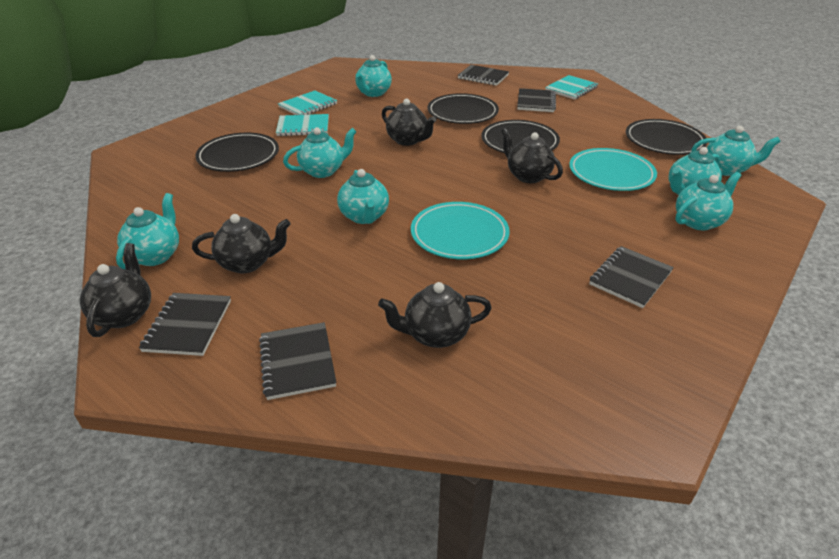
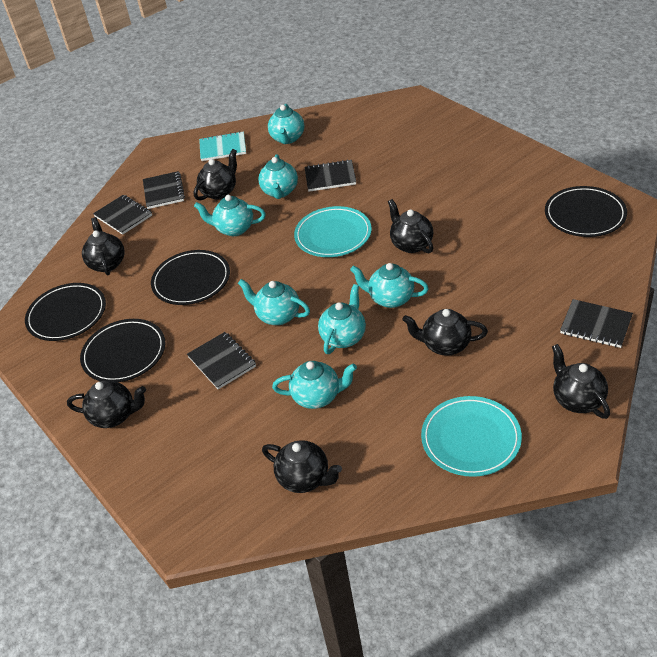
black teapot: [80,243,151,337] [192,214,291,274] [378,282,492,348] [382,98,436,146] [501,128,563,183] = 5 -> [67,381,146,428] [82,217,124,275] [194,149,237,200] [262,440,342,493] [388,199,433,254] [402,309,488,356] [552,344,610,419] = 7
turquoise notebook: [276,114,329,136] [278,91,337,115] [545,75,598,100] = 3 -> [199,131,246,161] = 1

